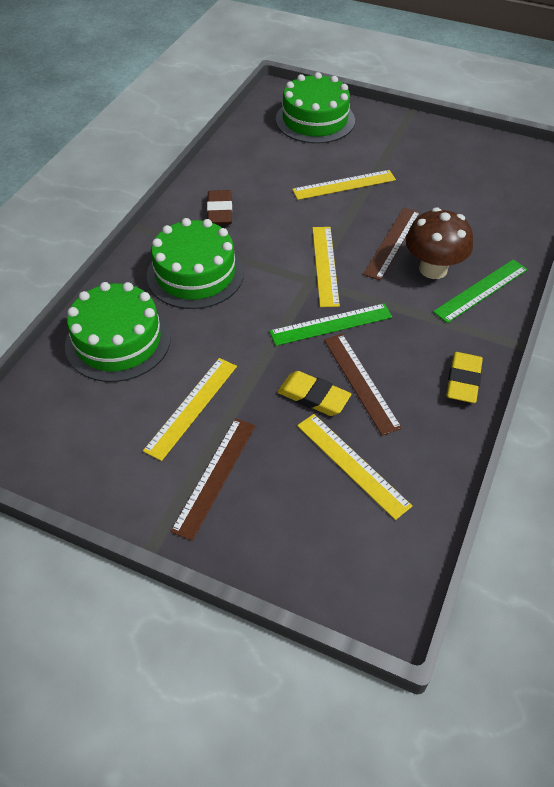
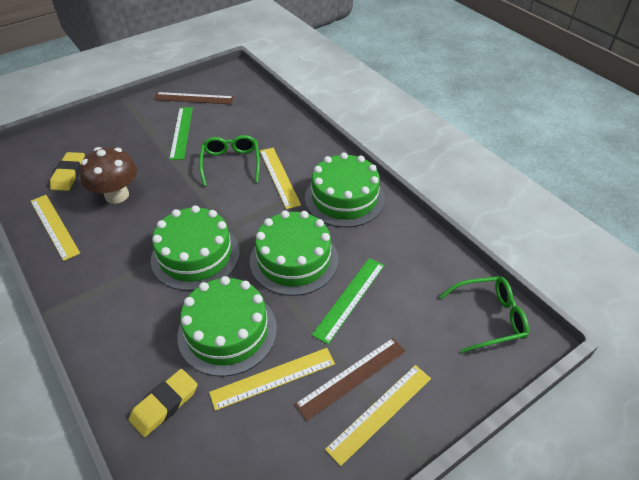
brown eraser: [207,190,232,225] = 1 -> none = 0
brown ruler: [170,418,255,541] [324,334,402,436] [363,207,420,281] = 3 -> [153,92,234,104] [294,338,406,421] = 2
green cake: [65,282,171,382] [147,218,244,309] [276,72,355,144] = 3 -> [151,205,240,291] [177,276,277,377] [250,211,338,296] [305,152,385,227] = 4
green glasses: none = 0 -> [199,135,260,186] [439,276,529,353] = 2

